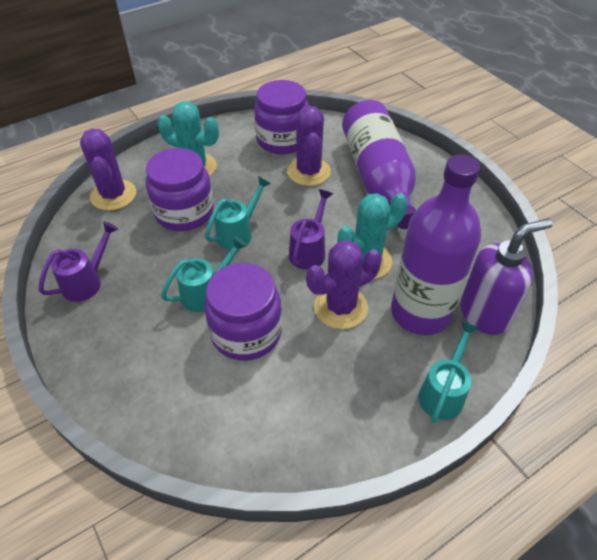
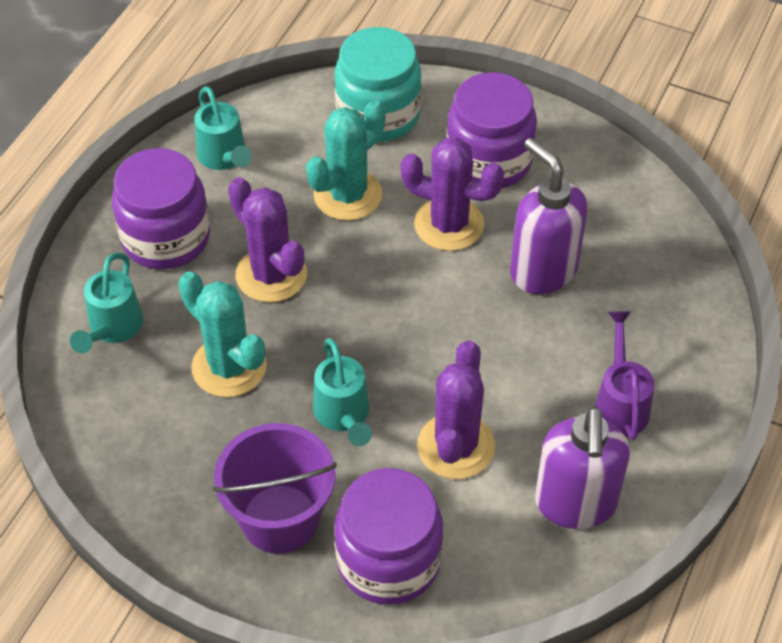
purple bottle: [342,100,416,229] [391,155,481,335] = 2 -> none = 0
purple bucket: none = 0 -> [213,423,337,554] = 1
purple soap dispenser: [460,218,553,335] = 1 -> [510,138,587,294] [535,406,630,529] = 2
purple watering can: [39,222,118,302] [289,189,333,270] = 2 -> [595,311,654,440] = 1
turquoise jar: none = 0 -> [335,27,422,142] = 1

